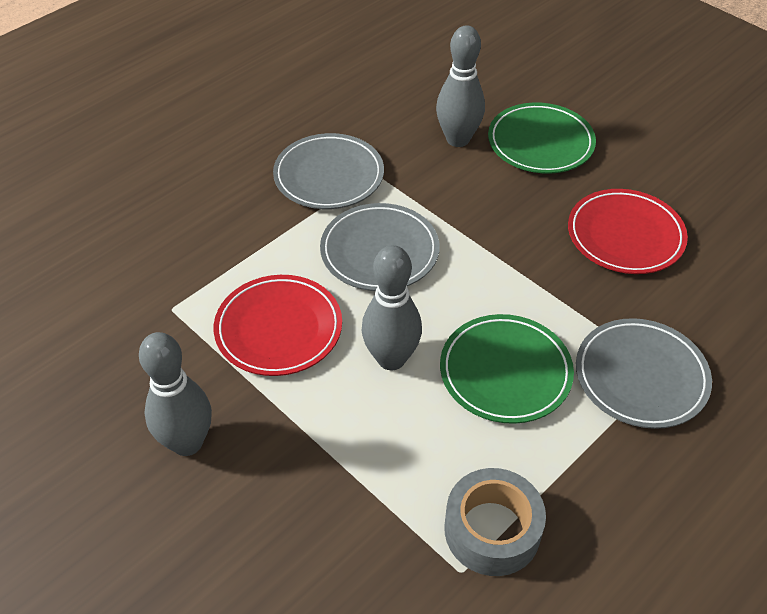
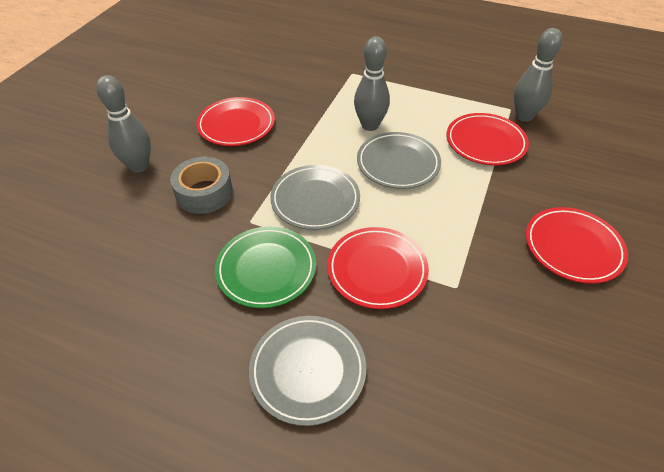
green plate: [440,314,574,424] [488,103,596,174] = 2 -> [215,226,316,308] = 1
red plate: [214,275,342,376] [568,189,688,274] = 2 -> [196,97,275,146] [327,227,429,309] [447,113,529,165] [526,207,628,284] = 4

